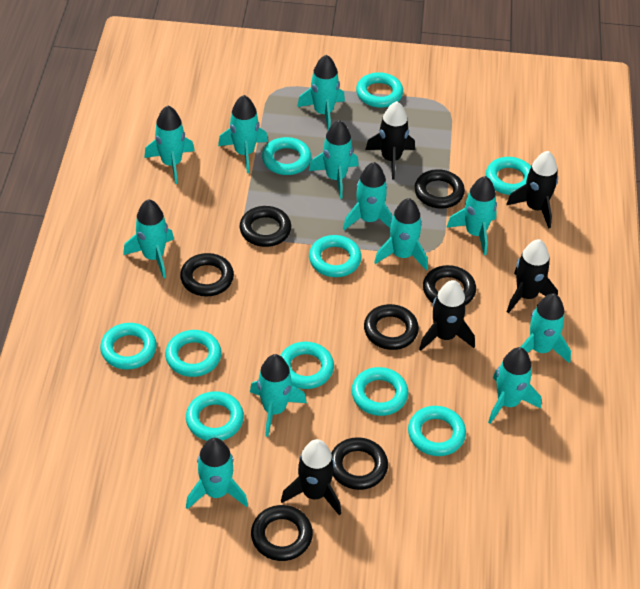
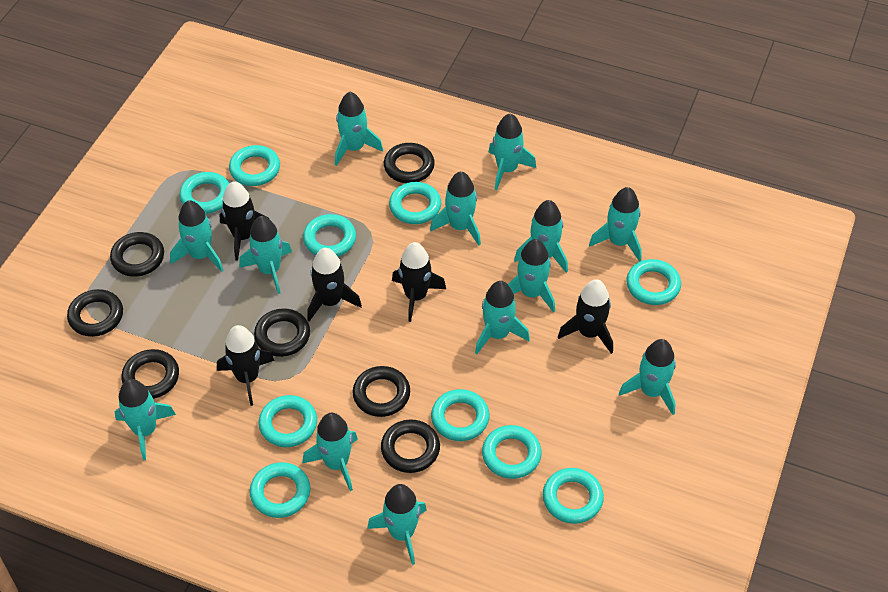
turquoise rocket: [123,199,174,279] [144,106,195,184] [186,438,248,509] [218,95,268,173] [250,354,307,437] [297,55,345,130] [309,120,359,199] [343,162,393,230] [374,198,428,270] [446,176,497,255] [488,347,541,424] [521,293,571,363] = 12 -> [115,379,176,460] [170,200,223,272] [239,216,292,294] [302,413,358,491] [335,92,383,166] [367,484,427,565] [430,172,481,246] [475,281,530,354] [488,113,536,190] [508,239,555,313] [514,200,568,273] [589,187,642,262] [619,339,676,415] = 13

